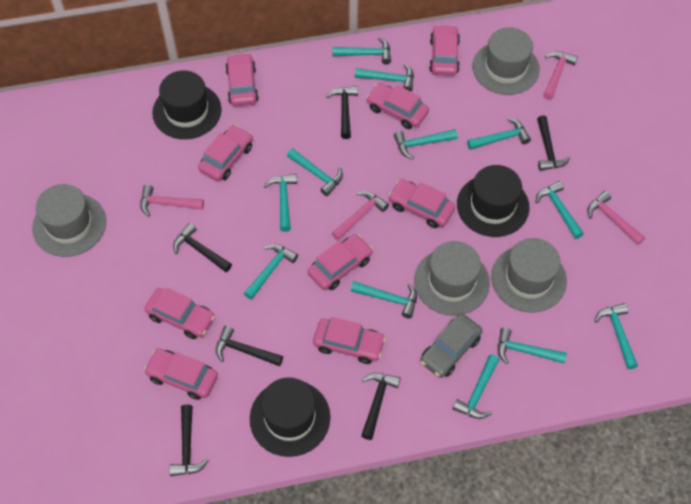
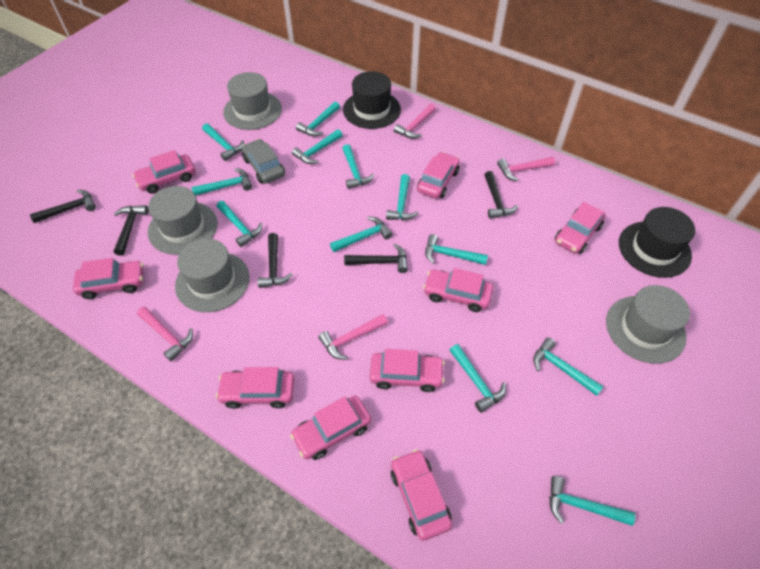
black hammer: [169,405,208,476] [173,223,232,272] [216,326,283,366] [326,86,358,139] [361,373,400,440] [537,115,571,171] = 6 -> [30,190,96,223] [114,205,148,256] [258,233,293,288] [344,244,408,273] [484,171,518,219] = 5
black hat: [152,71,222,139] [250,377,330,457] [457,165,530,237] = 3 -> [343,71,401,129] [619,207,695,278] = 2

